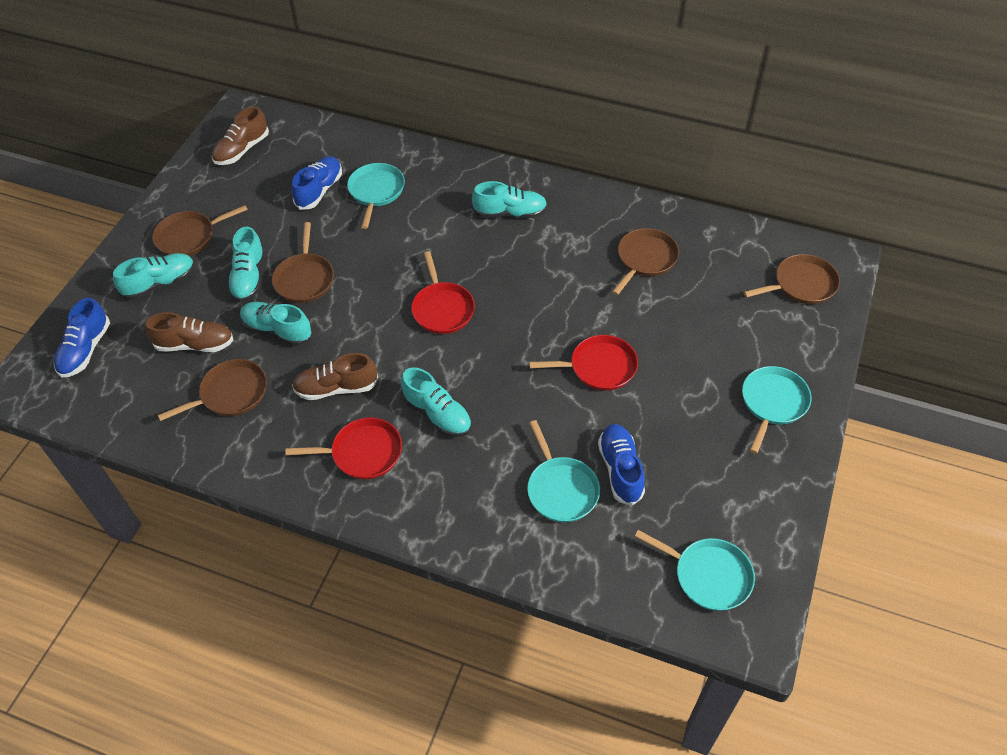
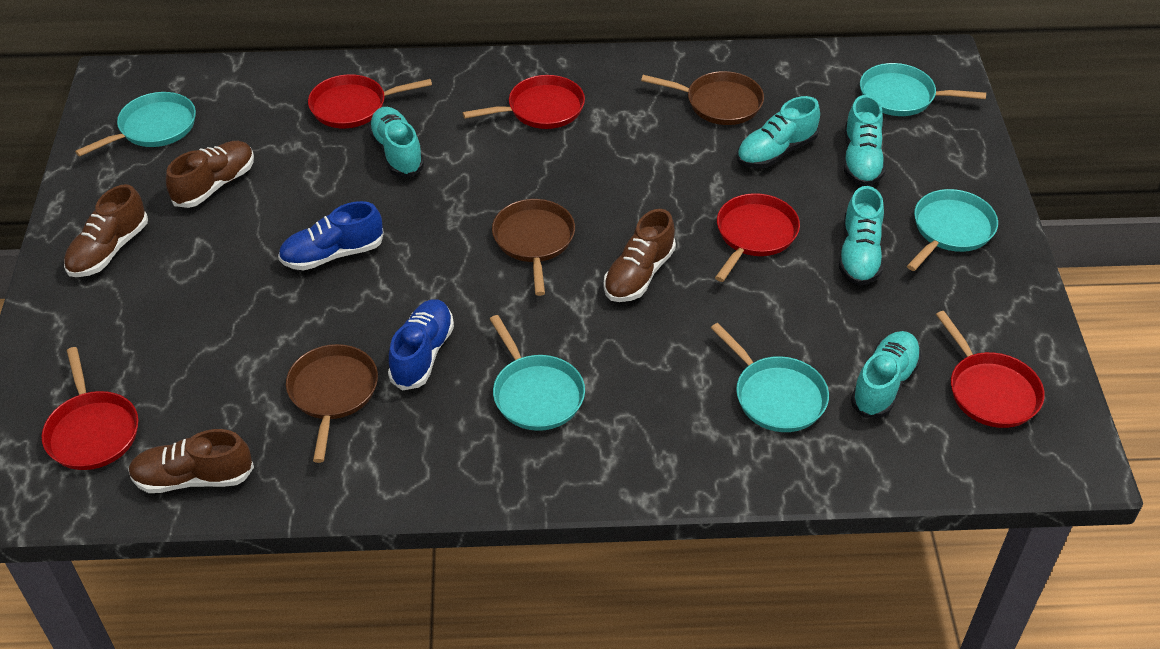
blue shoe: [54,298,110,378] [292,156,342,210] [598,424,645,506] = 3 -> [278,201,384,270] [388,299,454,391] = 2
brown pan: [152,205,248,256] [158,359,267,421] [272,222,334,303] [612,228,679,295] [744,254,840,304] = 5 -> [286,344,378,463] [492,199,575,296] [641,71,764,125] = 3
brown shoe: [145,312,233,352] [212,107,269,165] [292,353,378,400] = 3 -> [64,184,148,277] [128,429,254,493] [166,141,254,208] [603,209,676,302] = 4
red pan: [286,418,402,479] [411,251,475,334] [529,335,638,391] = 3 -> [42,347,139,470] [308,74,432,128] [463,75,585,129] [715,193,800,282] [936,311,1045,428] = 5
turquoise pan: [347,163,405,229] [527,420,600,523] [635,530,755,611] [742,366,812,454] = 4 -> [75,92,196,157] [490,315,585,431] [711,323,829,432] [860,63,986,116] [907,189,998,271] = 5

